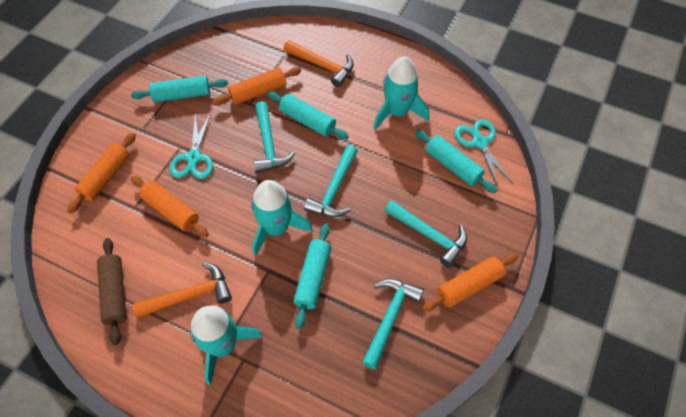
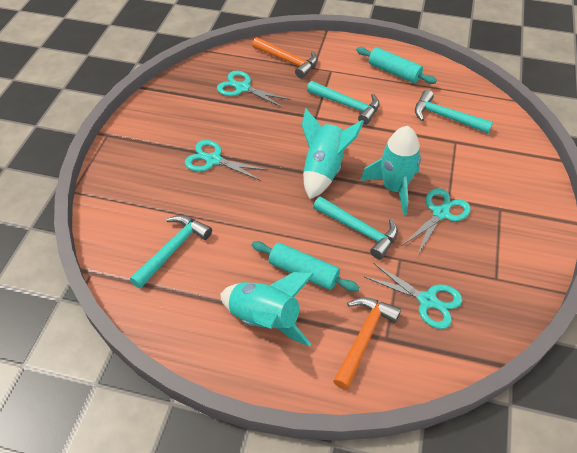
brown rolling pin: [97,238,126,345] = 1 -> none = 0
orange rolling pin: [67,133,136,214] [131,176,209,237] [212,67,301,106] [422,253,519,311] = 4 -> none = 0
turquoise rolling pin: [131,76,228,102] [267,91,349,140] [293,223,331,329] [415,129,497,193] = 4 -> [252,241,359,292] [356,47,437,84] = 2
turquoise scissors: [170,113,213,179] [454,119,513,187] = 2 -> [185,140,268,181] [217,71,291,108] [365,263,462,329] [403,188,471,256] = 4

